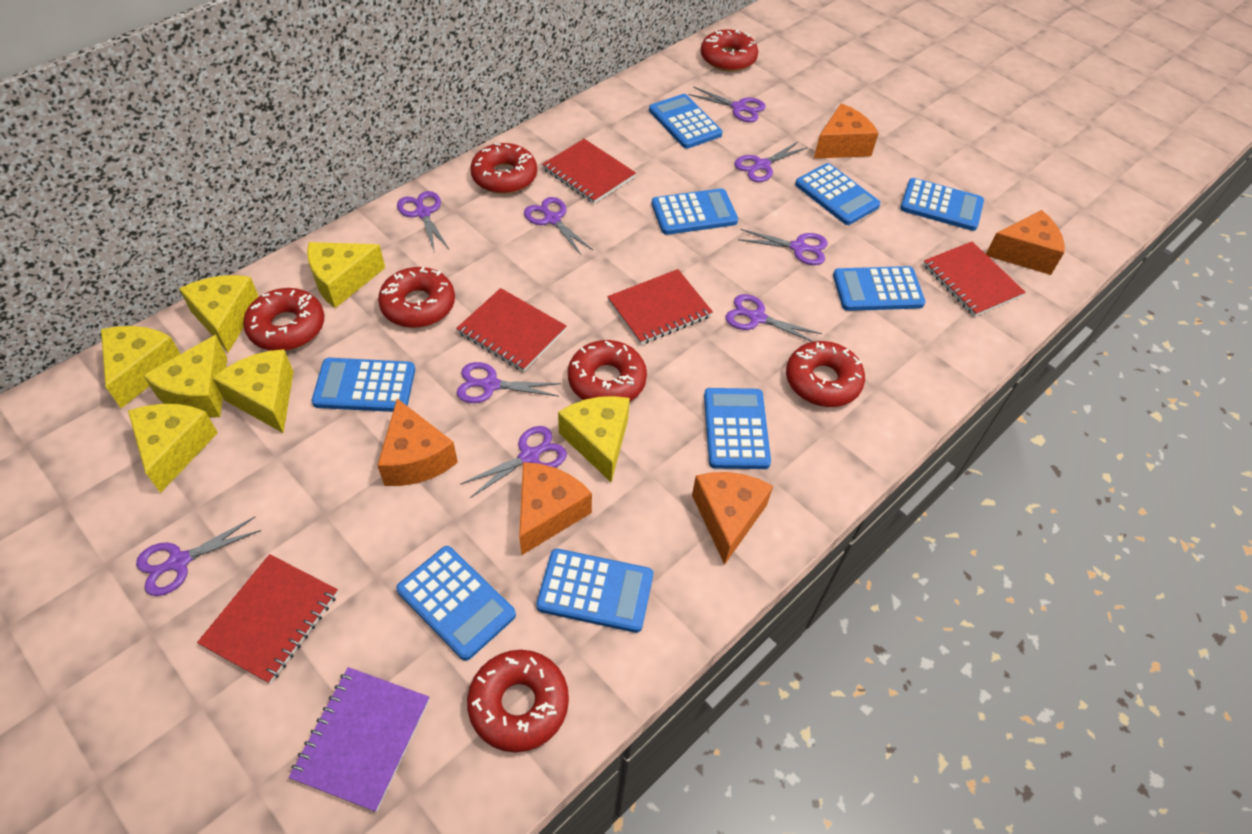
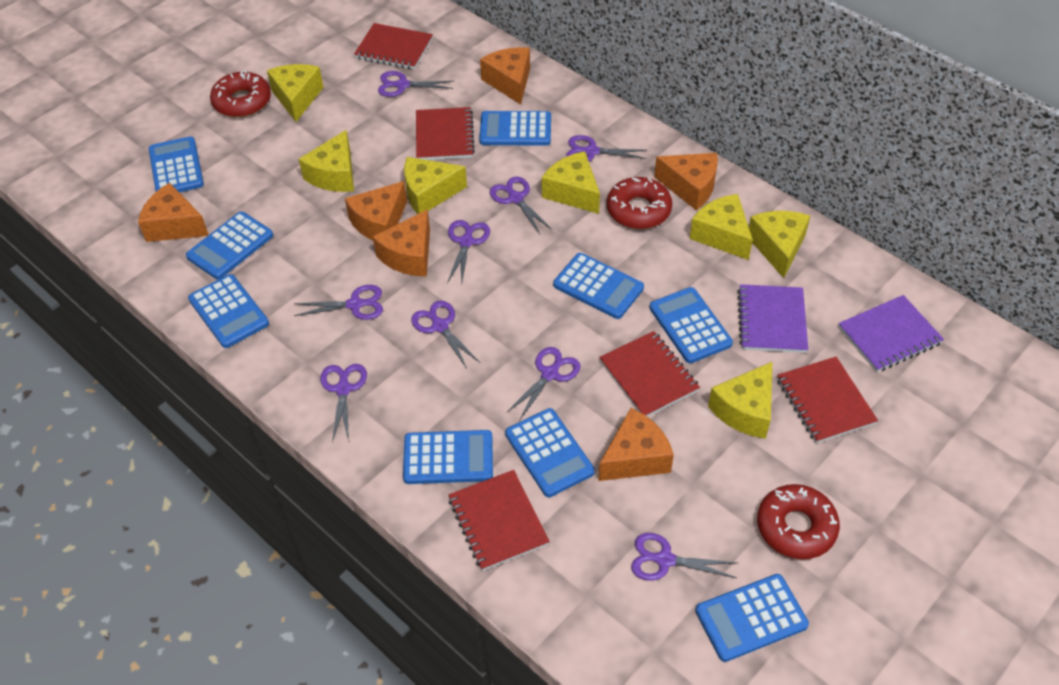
orange cheese: [377,399,458,486] [519,462,592,555] [692,472,773,565] [814,103,879,159] [986,210,1064,275] = 5 -> [138,183,209,242] [345,181,407,240] [373,209,430,277] [480,47,530,105] [598,408,674,481] [654,153,718,210] = 6
purple notebook: [289,667,430,812] = 1 -> [737,284,808,353] [838,295,944,372] = 2
red donut: [243,288,324,351] [378,267,455,328] [467,650,569,753] [470,143,537,194] [568,340,647,401] [701,29,758,72] [786,341,865,407] = 7 -> [210,70,271,117] [607,177,672,229] [757,484,840,559] = 3

